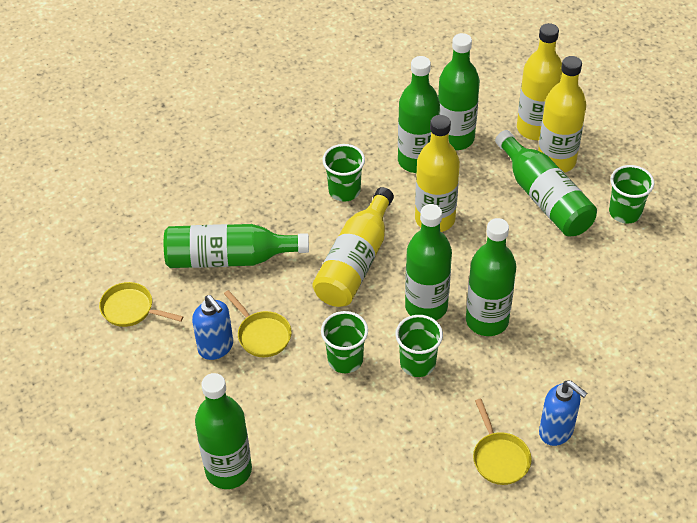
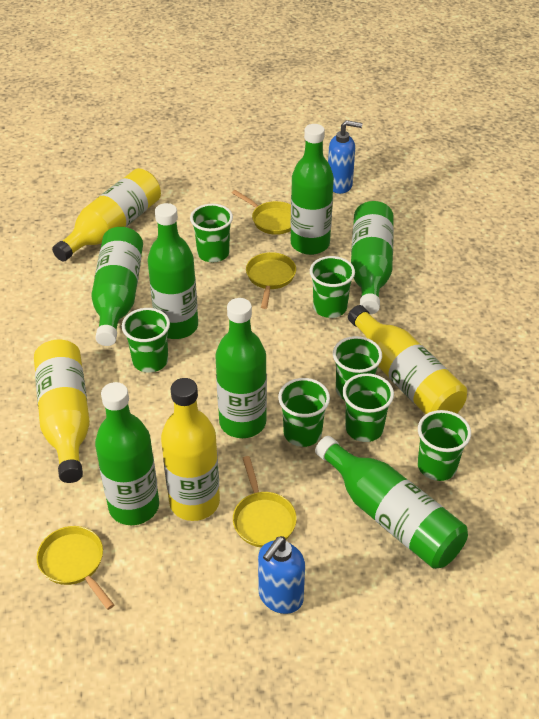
green cup: [321,311,368,373] [322,144,365,201] [395,315,443,377] [609,165,654,223] = 4 -> [122,308,170,373] [190,204,233,262] [278,378,330,447] [310,256,355,318] [333,336,382,400] [342,373,394,442] [418,410,471,481] = 7
yellow pan: [99,282,184,327] [224,290,292,357] [473,399,532,485] = 3 -> [37,526,114,610] [232,190,291,235] [233,456,297,547] [246,252,296,309] = 4

